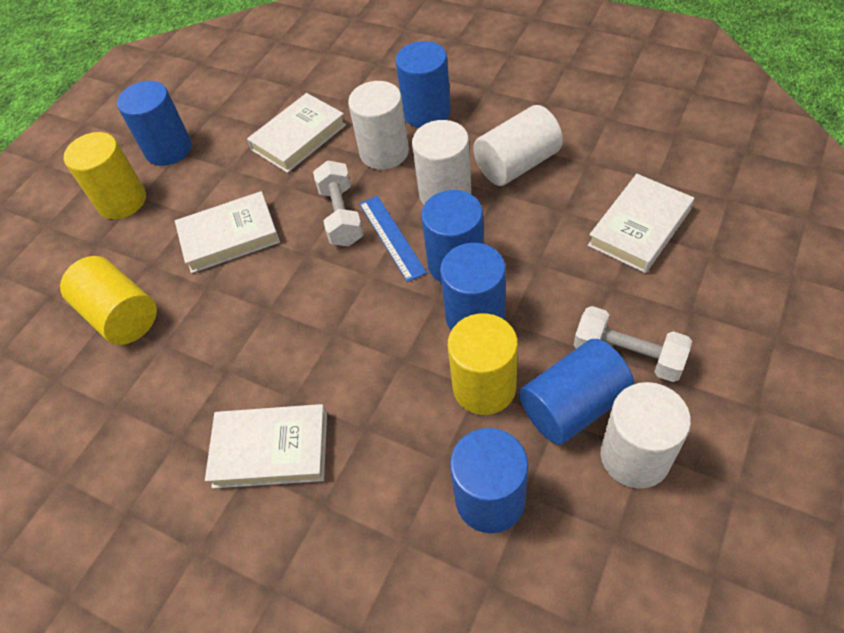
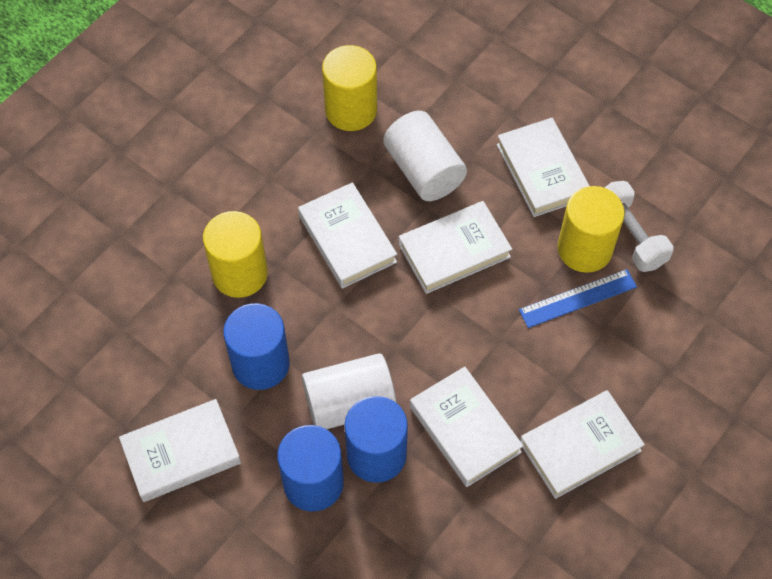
blue cylinder: [117,81,192,166] [396,41,451,128] [421,190,484,283] [440,243,506,330] [450,428,528,533] [519,339,634,445] = 6 -> [223,303,290,390] [277,425,344,511] [344,396,408,483] = 3
white book: [175,191,280,273] [205,404,327,488] [247,93,346,173] [588,174,694,273] = 4 -> [119,399,241,502] [298,182,397,288] [399,201,512,294] [410,367,523,487] [497,118,589,217] [520,390,645,499] = 6
white cylinder: [348,81,409,170] [412,120,471,205] [473,105,563,186] [600,382,691,489] = 4 -> [302,353,397,429] [383,111,467,201] = 2
white dumbbell: [313,160,364,246] [574,306,692,382] = 2 -> [604,181,674,272] = 1

